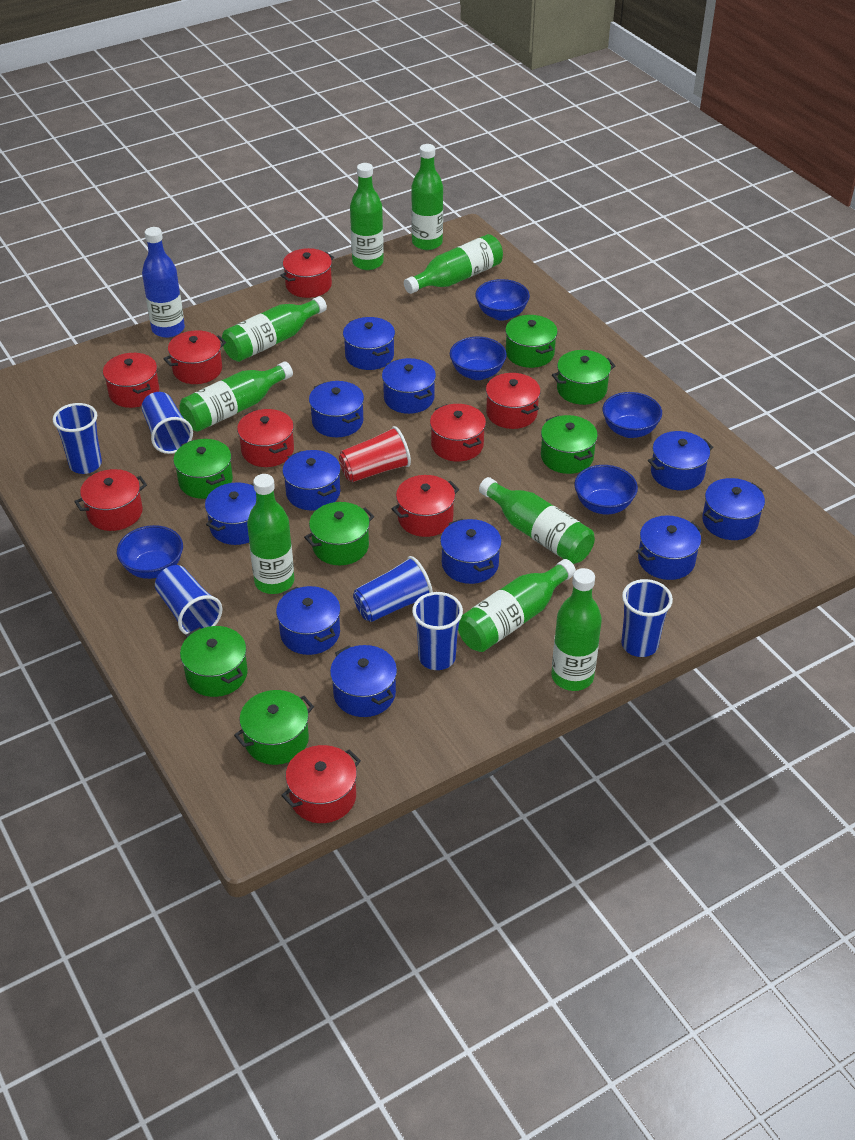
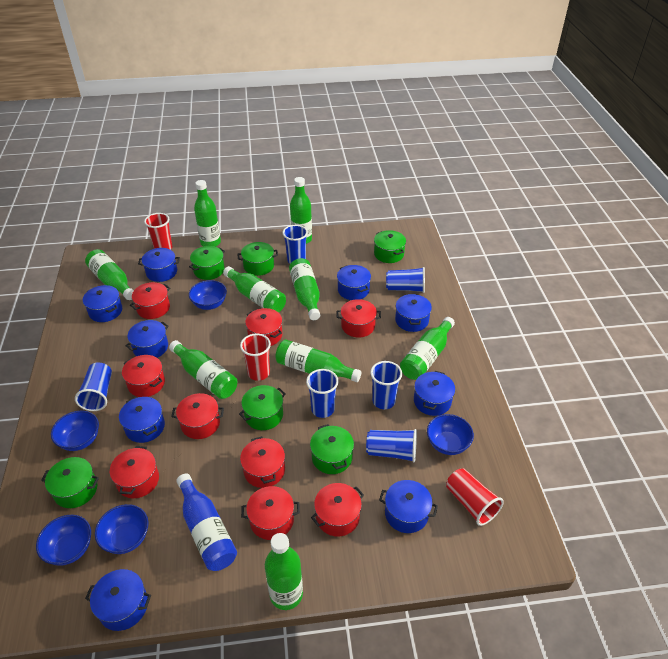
blue pot: [205,482,256,545] [276,586,341,655] [282,450,341,511] [309,381,364,437] [330,645,397,717] [343,317,395,370] [382,358,436,414] [440,519,502,584] [637,515,703,580] [648,431,713,490] [702,478,765,540] = 11 -> [83,285,122,322] [85,569,151,631] [119,397,165,443] [125,320,169,358] [138,248,180,282] [337,265,371,300] [379,480,438,533] [395,294,432,332] [414,371,455,416] = 9
green pot: [173,439,233,499] [180,626,248,697] [234,690,314,765] [304,502,374,565] [505,315,558,368] [541,415,598,474] [552,350,615,405] = 7 -> [41,457,99,508] [189,246,225,280] [237,242,278,276] [239,385,285,430] [310,424,354,474] [374,230,406,263] = 6
red cup: [339,426,411,482] = 1 -> [144,213,173,250] [240,334,271,381] [446,468,504,526] = 3

